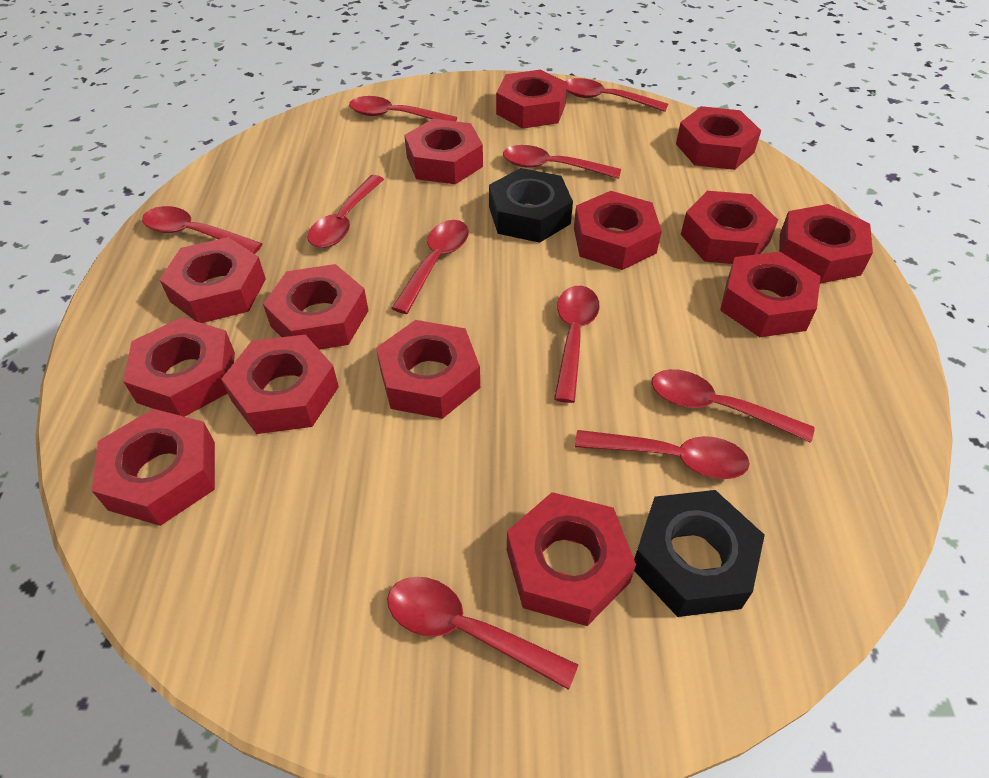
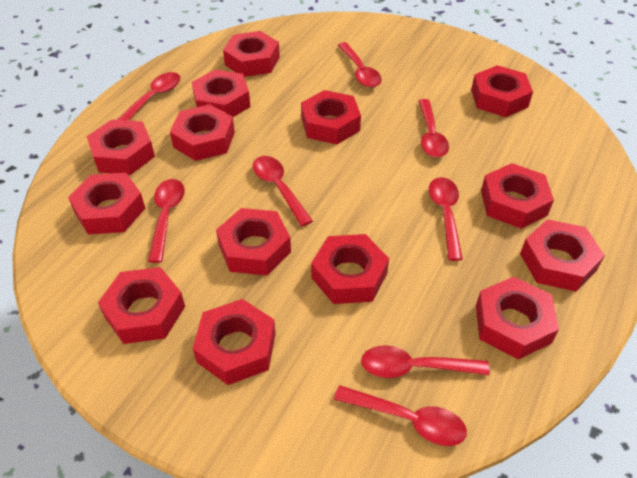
black nut: [489,168,573,243] [634,490,765,617] = 2 -> none = 0
red spoon: [142,206,263,254] [307,175,384,248] [349,96,457,121] [387,577,578,690] [391,220,469,314] [503,145,621,179] [554,286,599,403] [565,78,668,112] [575,430,750,479] [652,369,815,443] = 10 -> [117,72,180,121] [148,179,185,263] [253,156,313,226] [334,385,467,446] [338,42,382,88] [361,345,490,378] [419,99,449,158] [429,177,463,261] = 8

